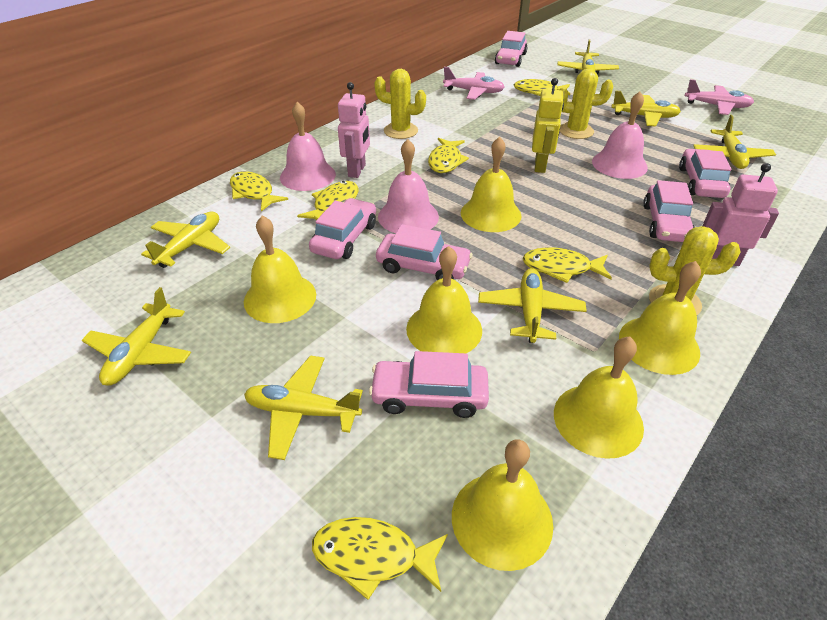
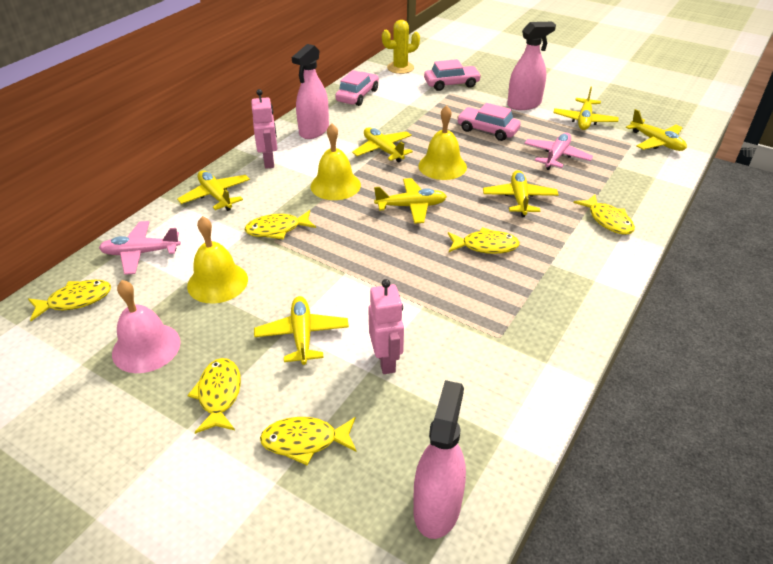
pink bell: [280,102,336,191] [378,139,439,233] [592,92,648,179] = 3 -> [112,280,181,373] = 1
pink car: [309,198,376,259] [369,351,489,418] [376,224,473,280] [495,31,528,67] [643,180,695,242] [679,149,731,198] = 6 -> [335,70,379,106] [424,59,482,91] [457,103,521,141] = 3
pink spray bottle: none = 0 -> [292,44,329,139] [414,380,466,539] [507,22,556,110] = 3
yellow bell: [244,216,316,323] [406,246,482,353] [452,439,553,571] [461,137,521,232] [554,337,644,459] [619,261,701,375] = 6 -> [187,216,248,304] [311,124,361,200] [418,105,467,180] = 3
yellow cactus: [374,69,426,139] [559,69,613,139] [649,226,741,315] = 3 -> [382,20,420,74] = 1
yellow robot: [532,78,564,173] = 1 -> none = 0

